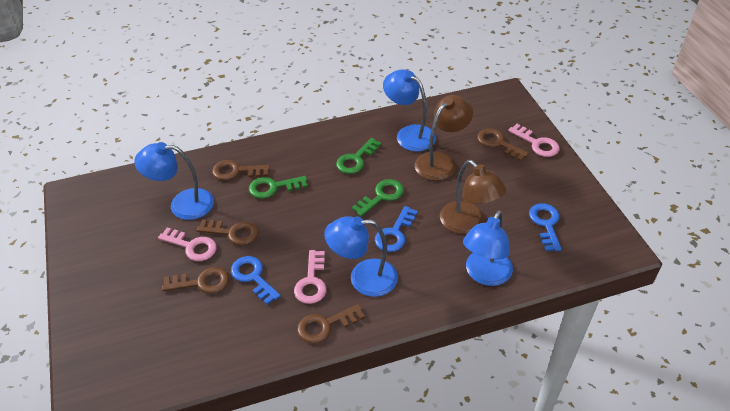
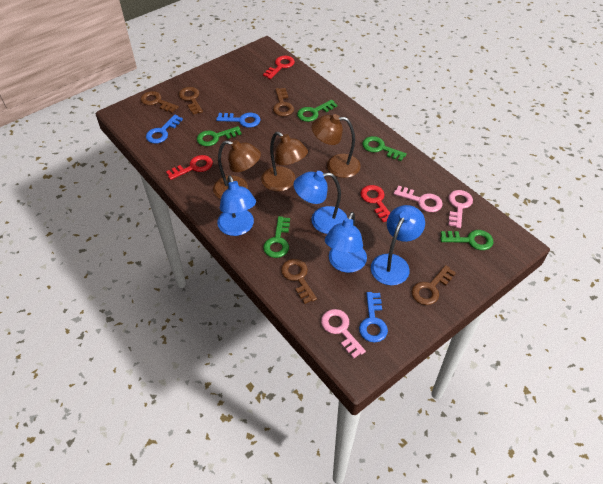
brown lamp: [415,95,473,181] [440,160,507,234] = 2 -> [213,140,261,199] [261,132,308,192] [311,114,361,178] = 3
green key: [249,176,308,199] [336,138,382,174] [352,179,404,217] = 3 -> [197,126,242,146] [263,216,290,258] [297,100,337,122] [362,136,407,161] [440,230,493,250] = 5
red key: none = 0 -> [166,155,213,180] [263,56,295,79] [360,185,390,222] = 3

